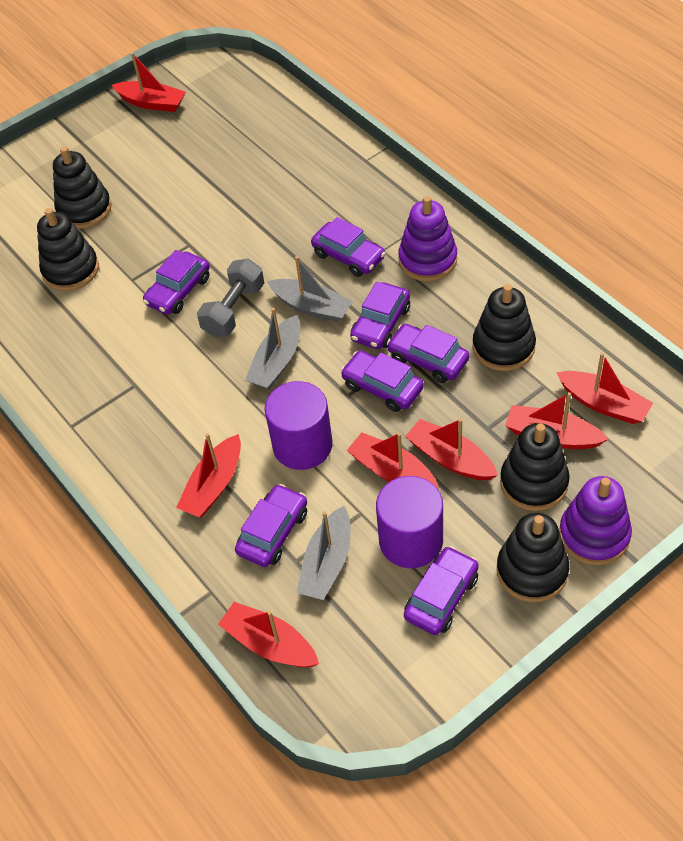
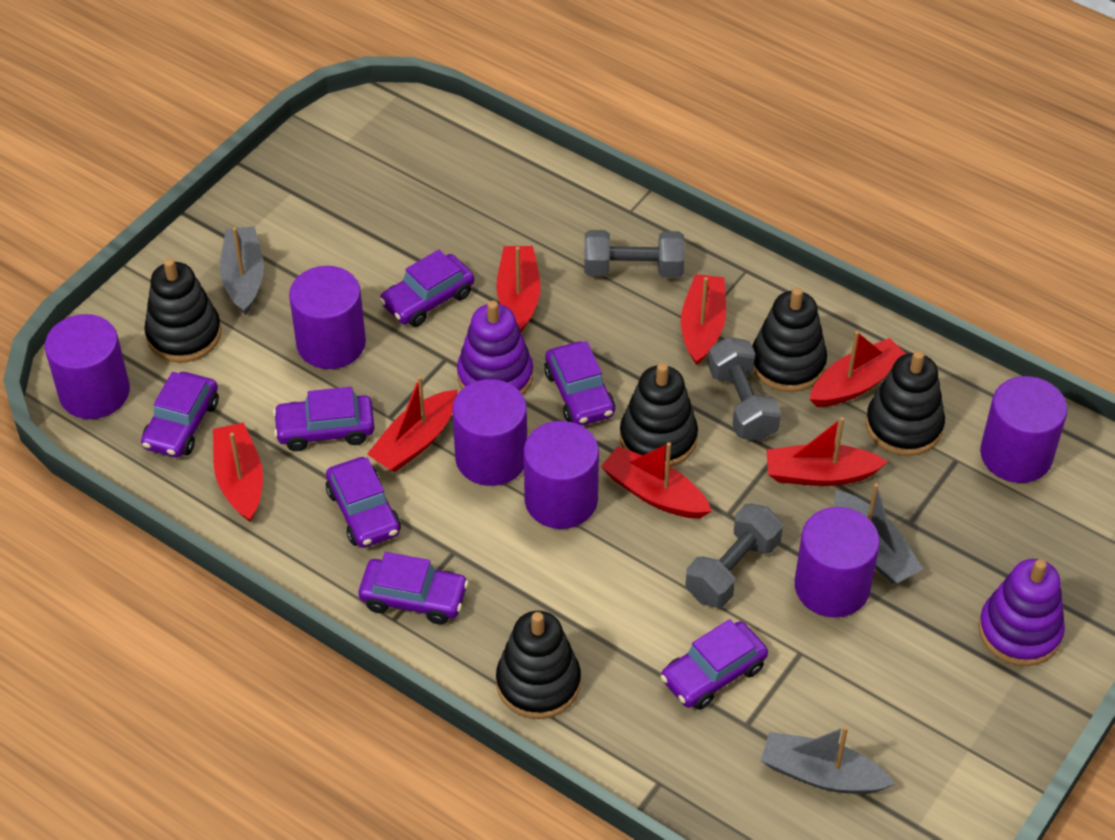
grey dumbbell: [197,259,264,337] = 1 -> [584,230,684,278] [685,504,783,608] [708,337,781,441] = 3
purple cylinder: [265,381,333,470] [376,476,443,568] = 2 -> [45,314,130,419] [289,266,366,369] [452,379,527,486] [524,421,599,529] [795,507,880,618] [980,376,1067,483] = 6

